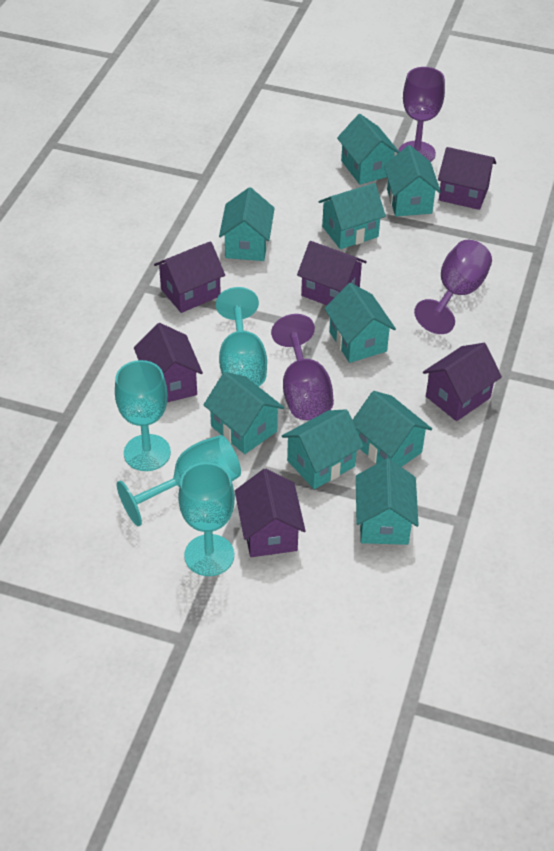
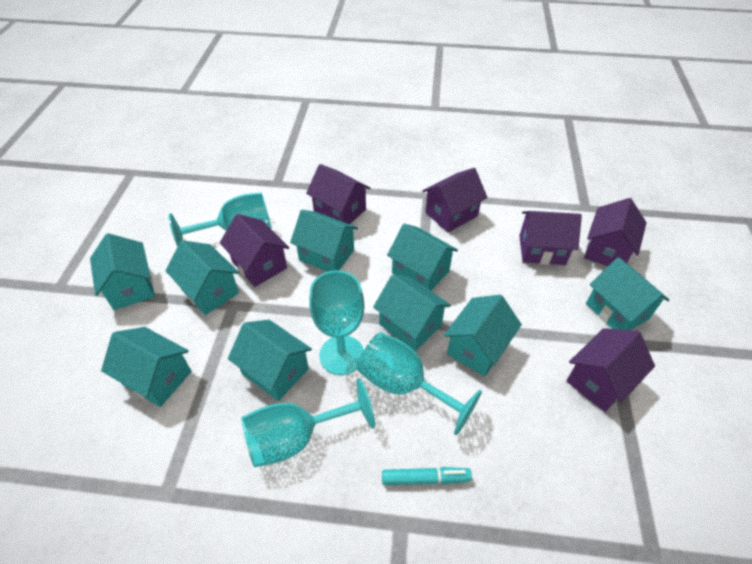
purple goblet: [271,314,334,420] [398,67,445,162] [414,240,492,334] = 3 -> none = 0
turquoise marker: none = 0 -> [382,467,472,485] = 1

